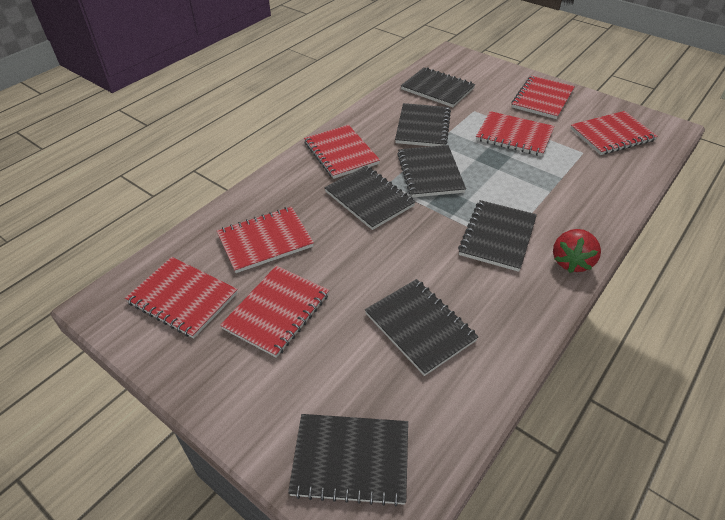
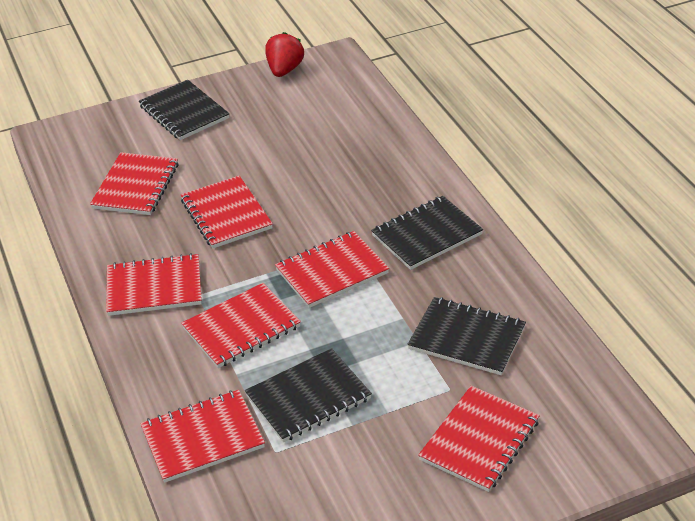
black notebook: [288,414,408,507] [324,166,415,230] [365,279,479,376] [395,103,451,146] [397,145,466,198] [401,67,475,107] [458,200,537,272] = 7 -> [139,80,230,140] [245,348,372,442] [371,196,483,270] [407,297,526,375] = 4

